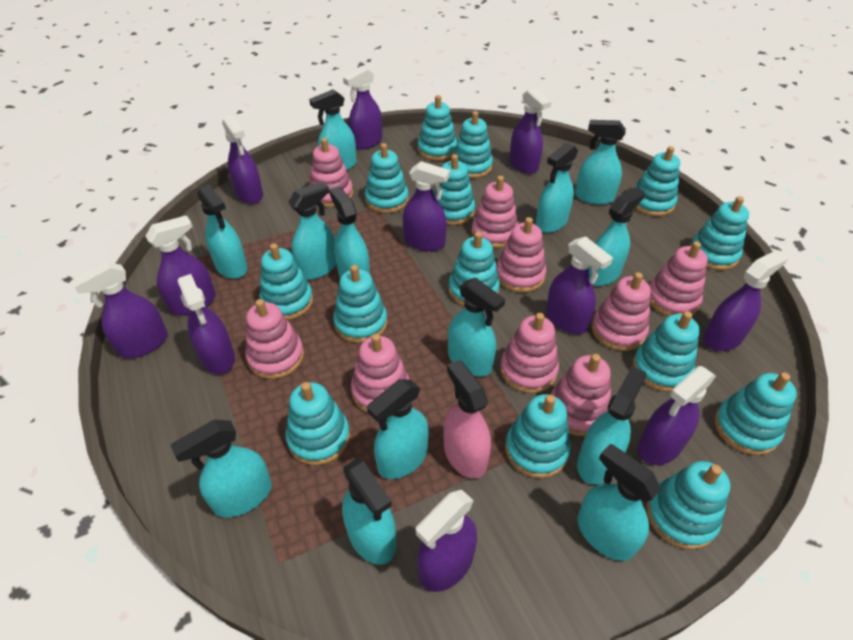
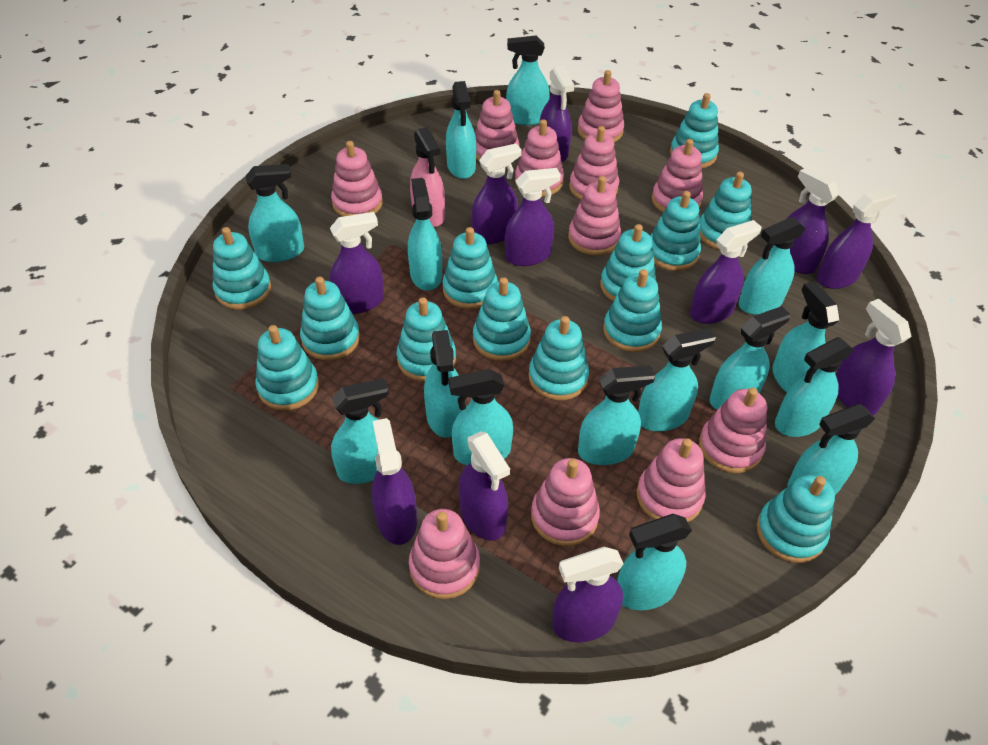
pink stacking toy: [245,299,304,379] [310,138,353,207] [351,334,410,413] [472,176,518,248] [496,217,546,293] [500,313,559,393] [550,354,611,436] [592,272,651,351] [649,241,708,316] = 9 -> [331,141,383,217] [409,509,480,599] [475,90,519,161] [515,119,564,197] [531,458,600,546] [568,176,621,256] [569,126,619,200] [578,70,624,142] [637,438,706,522] [652,139,703,212] [699,388,767,473] = 11
turquoise spray bottle: [171,420,272,518] [197,184,248,279] [289,181,337,280] [309,89,357,171] [329,187,370,278] [342,458,396,565] [367,379,429,479] [448,278,505,377] [535,143,578,233] [575,120,626,205] [577,366,646,485] [577,444,661,561] [589,187,645,286] = 13 -> [246,164,304,262] [331,378,389,484] [408,178,442,291] [424,330,462,438] [446,81,476,179] [449,369,513,465] [506,36,550,125] [578,365,656,465] [617,514,692,610] [638,328,716,431] [710,306,791,410] [739,217,805,315] [772,281,840,392] [775,337,854,437] [787,404,875,495] = 15
turquoise stacking toy: [259,243,313,320] [286,382,350,465] [333,265,387,343] [365,143,409,213] [418,95,457,161] [434,154,475,225] [449,232,500,306] [453,111,493,178] [505,394,571,478] [633,311,700,392] [634,146,680,216] [646,461,731,550] [690,196,749,270] [715,372,797,455] = 14 -> [213,227,271,310] [256,325,319,411] [300,277,360,360] [396,297,456,382] [442,227,498,309] [473,277,531,361] [529,316,589,401] [600,224,656,302] [603,269,662,352] [650,191,701,271] [670,93,719,168] [699,172,752,250] [757,475,835,563] = 13

